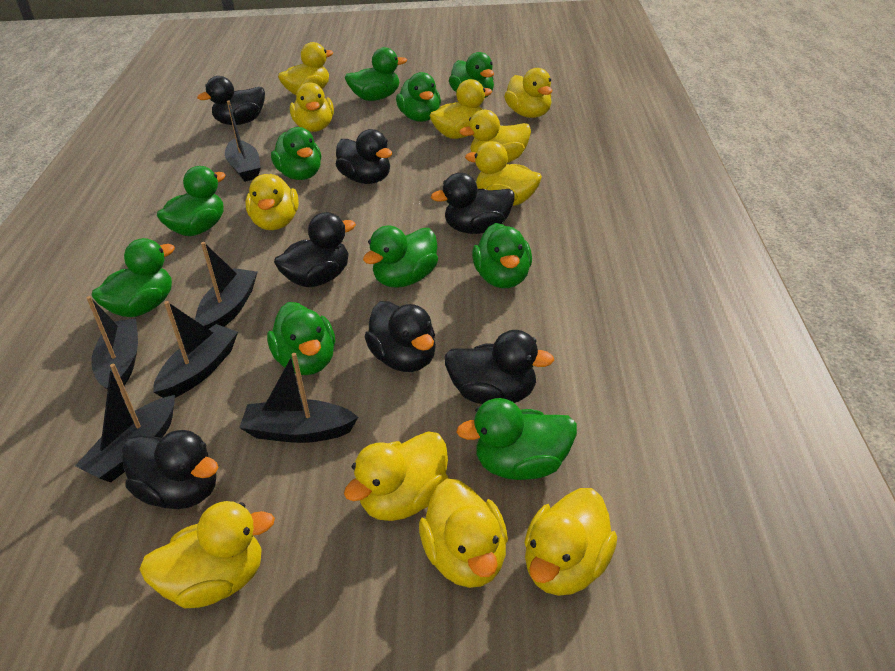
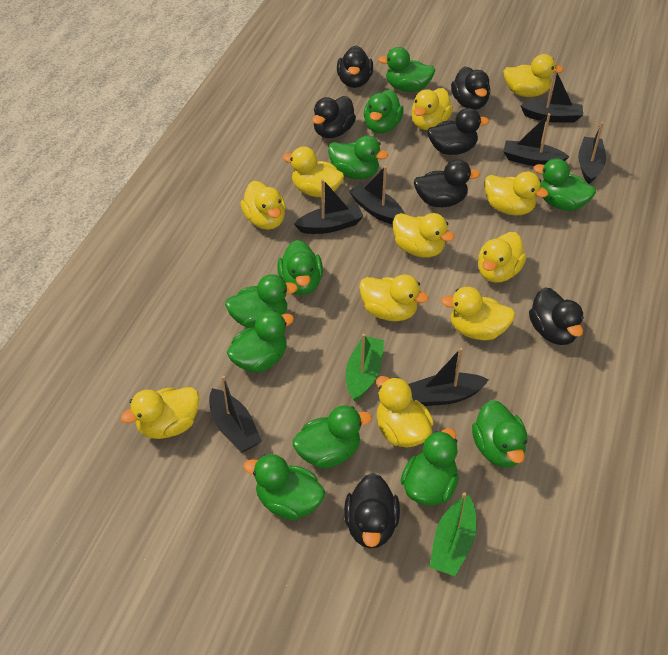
black boat: [75,364,175,482] [87,296,138,390] [153,301,238,398] [195,242,258,329] [225,100,261,182] [239,353,358,443] = 6 -> [209,376,262,453] [294,179,364,234] [349,166,405,225] [408,348,489,406] [503,113,569,166] [520,69,583,123] [578,122,606,184] = 7
green boat: none = 0 -> [346,334,384,401] [430,492,476,576] = 2
green duck: [92,238,175,317] [157,166,226,236] [267,302,335,375] [271,127,321,180] [345,47,407,101] [363,226,438,287] [396,72,441,122] [449,52,494,98] [456,398,577,480] [472,223,532,288] = 10 -> [225,274,298,328] [227,310,294,372] [243,454,325,520] [277,240,323,295] [293,406,372,468] [328,136,388,179] [364,89,404,134] [378,47,436,92] [401,428,459,506] [472,400,527,468] [533,158,596,211] = 11

